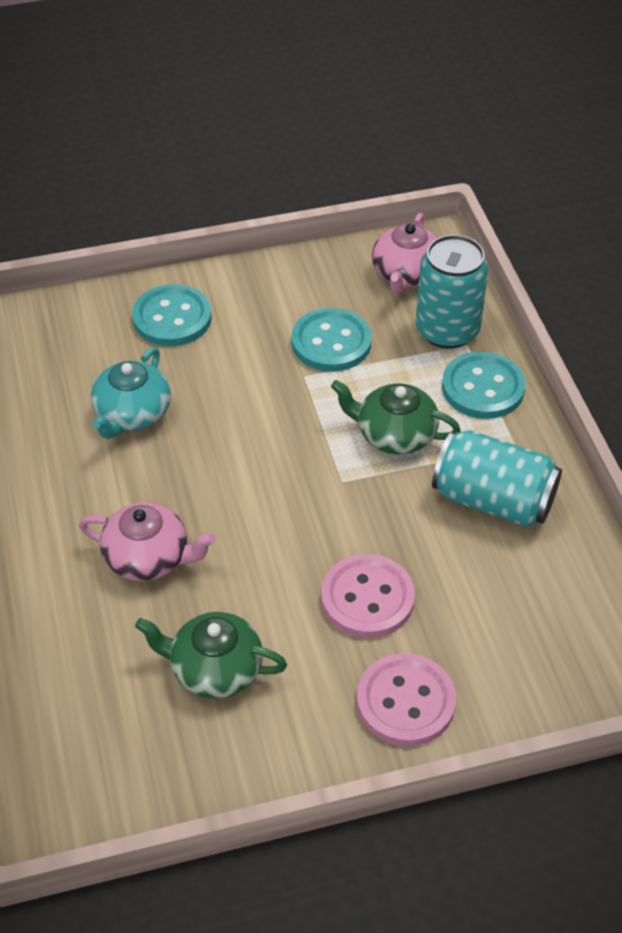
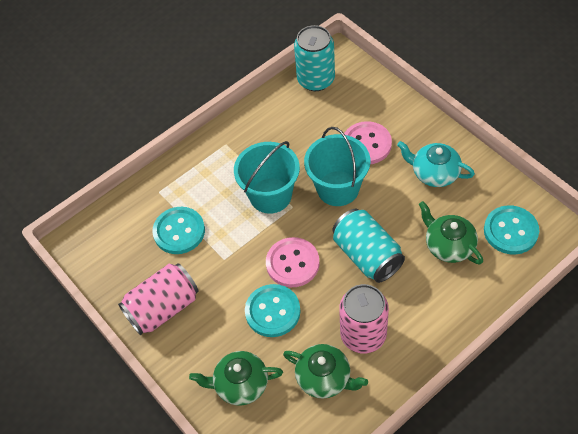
green teapot: [135,612,287,699] [331,380,461,454] = 2 -> [189,351,283,405] [283,344,368,399] [419,201,483,264] = 3
pink can: none = 0 -> [118,263,199,335] [339,284,389,353] = 2
pink teapot: [79,502,216,581] [372,213,437,294] = 2 -> none = 0
turquoise bucket: none = 0 -> [234,141,300,214] [304,127,370,206] = 2

